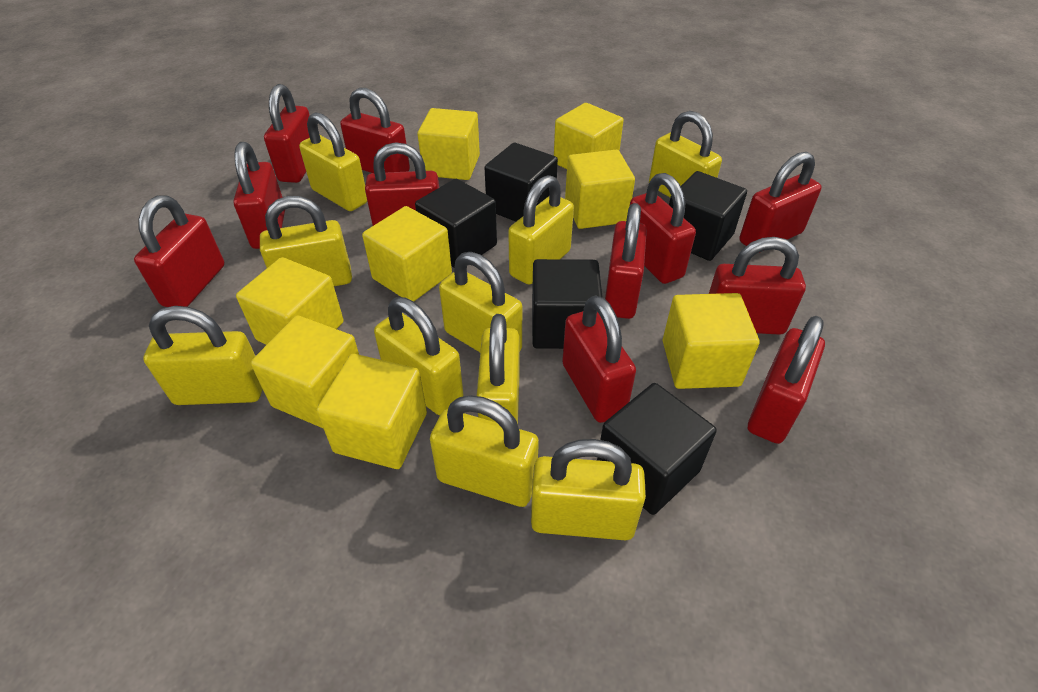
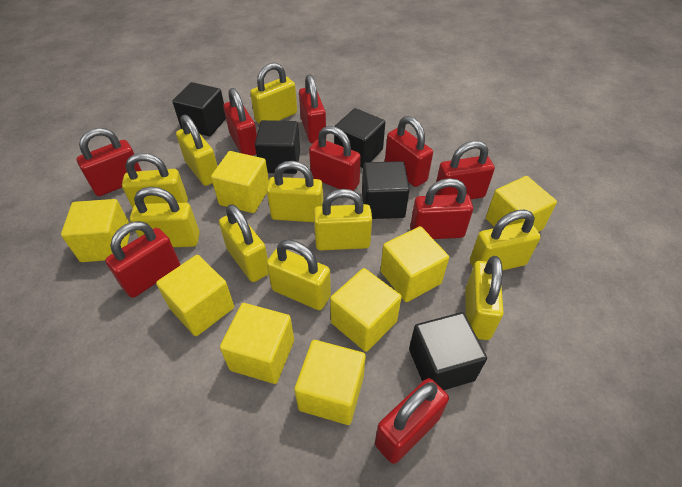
red padlock: [134,195,225,307] [233,142,285,249] [264,84,310,183] [340,88,410,173] [365,142,439,226] [562,295,636,423] [605,203,647,319] [630,173,696,284] [709,237,806,335] [739,152,822,253] [748,316,825,444] = 11 -> [77,128,142,196] [105,221,180,298] [224,88,257,156] [299,75,326,143] [309,126,361,191] [375,378,449,464] [385,116,433,187] [410,178,473,239] [435,141,495,199] = 9

